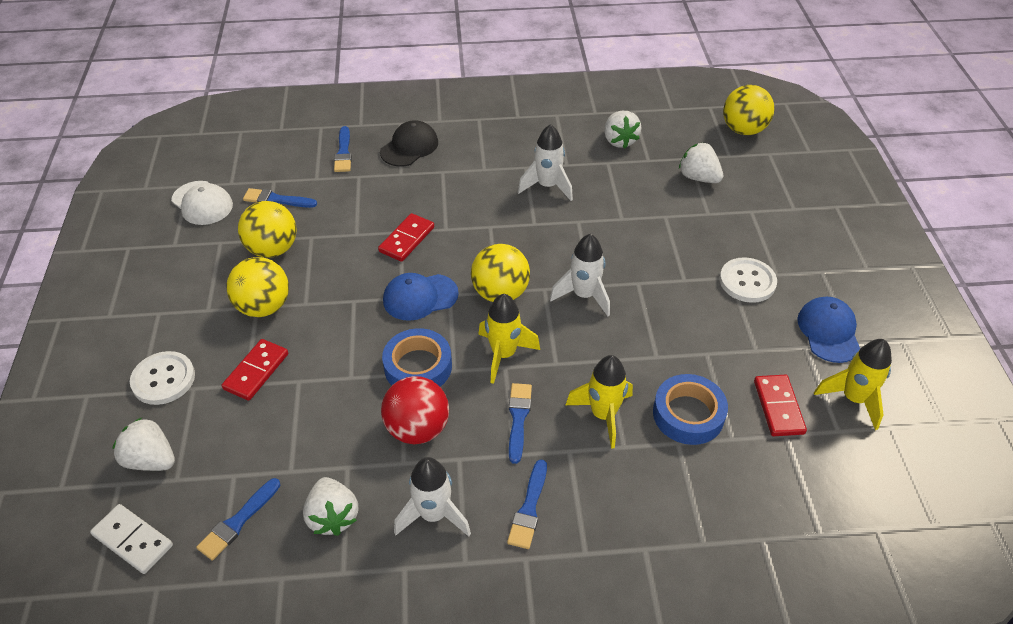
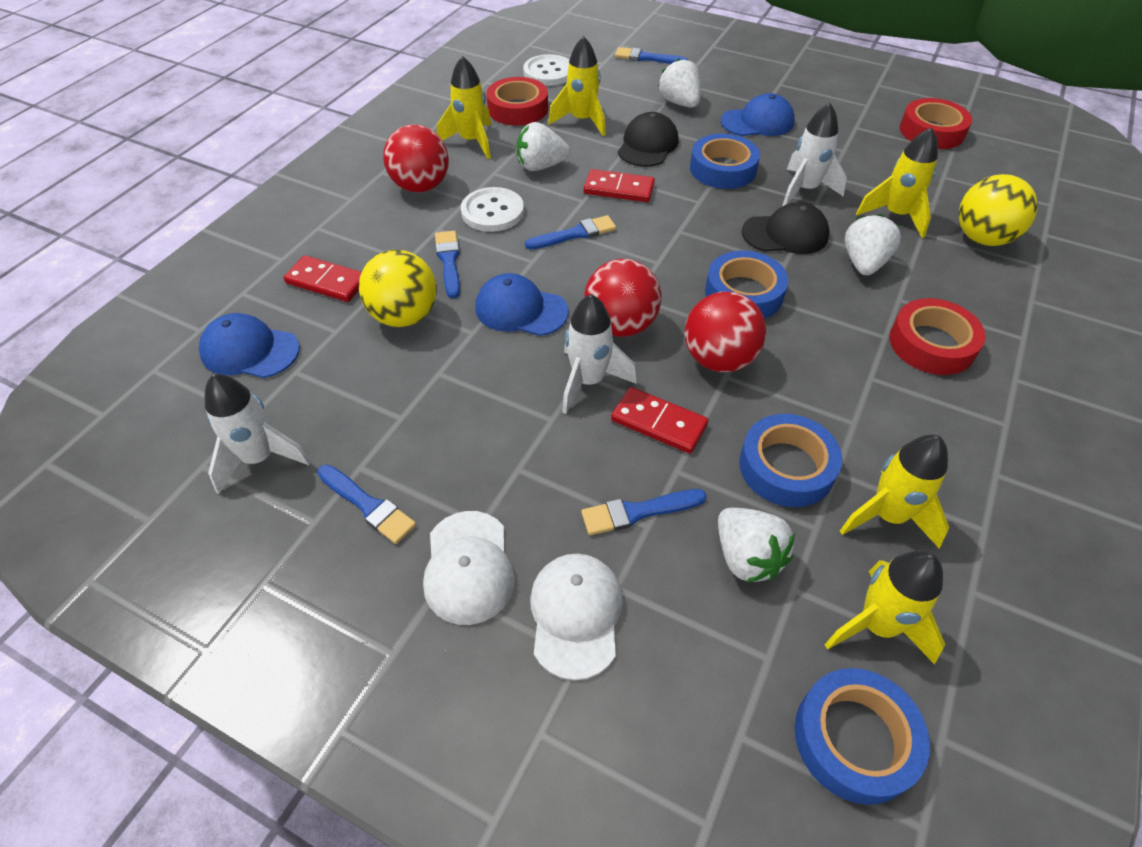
black cap: [380,120,438,167] = 1 -> [618,112,679,167] [742,202,830,254] = 2
blue cap: [383,273,459,321] [797,297,860,363] = 2 -> [199,313,300,378] [475,273,569,336] [721,93,795,136] = 3
blue tape: [382,328,452,387] [653,374,728,445] = 2 -> [690,134,760,189] [705,251,788,319] [739,414,842,507] [795,668,930,805] = 4
red ball: [381,376,449,444] = 1 -> [383,124,449,193] [584,259,661,337] [684,291,766,372] = 3
red tape: none = 0 -> [486,77,548,126] [889,298,986,375] [900,98,972,149] = 3
white cap: [171,181,233,225] = 1 -> [423,511,515,625] [530,554,623,680] = 2
white domino: [90,504,173,574] = 1 -> none = 0
yellow ball: [226,257,289,317] [238,201,297,258] [471,244,530,302] [723,85,774,135] = 4 -> [359,250,437,327] [959,174,1038,246] = 2
yellow rocket: [478,294,540,384] [566,355,633,449] [814,339,892,430] = 3 -> [437,56,491,159] [548,36,606,136] [825,550,945,665] [840,434,949,549] [856,127,938,238] = 5

